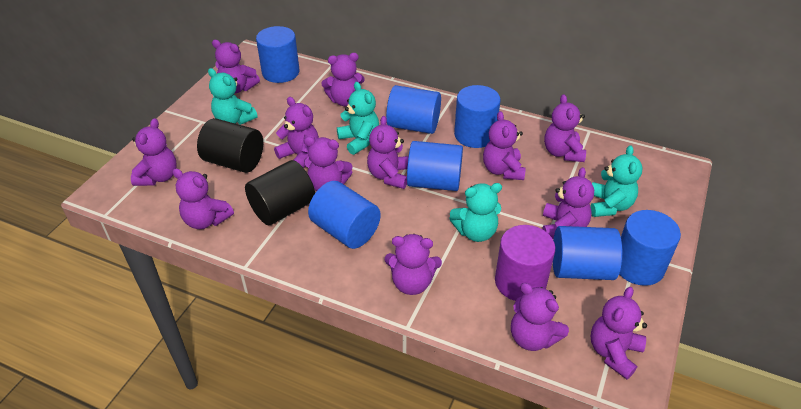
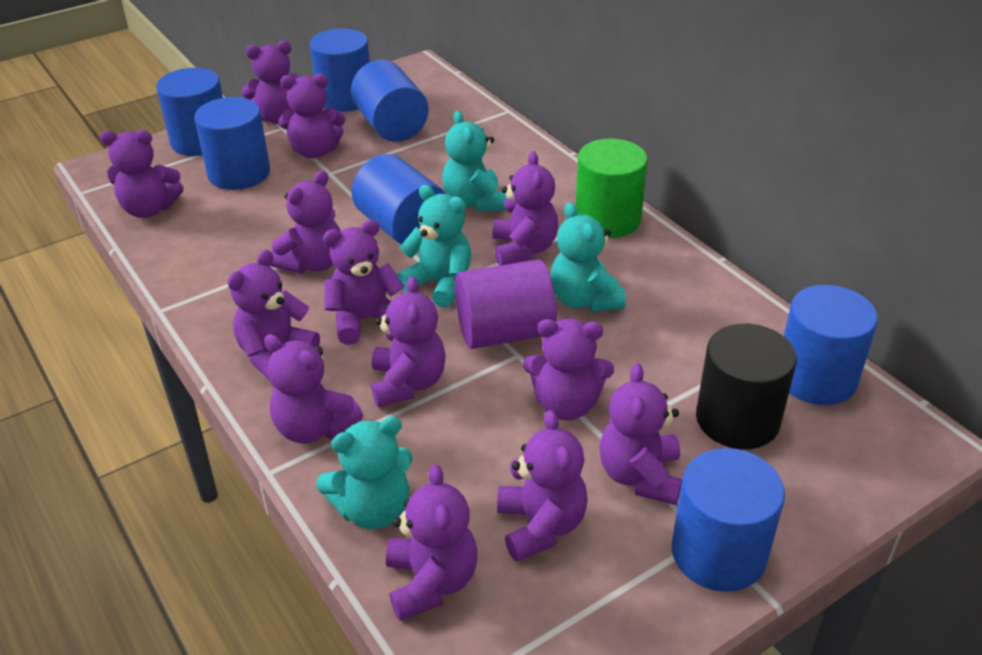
black cylinder: [197,118,263,173] [245,160,315,225] = 2 -> [696,324,797,449] = 1
green cylinder: none = 0 -> [575,138,648,238] = 1

